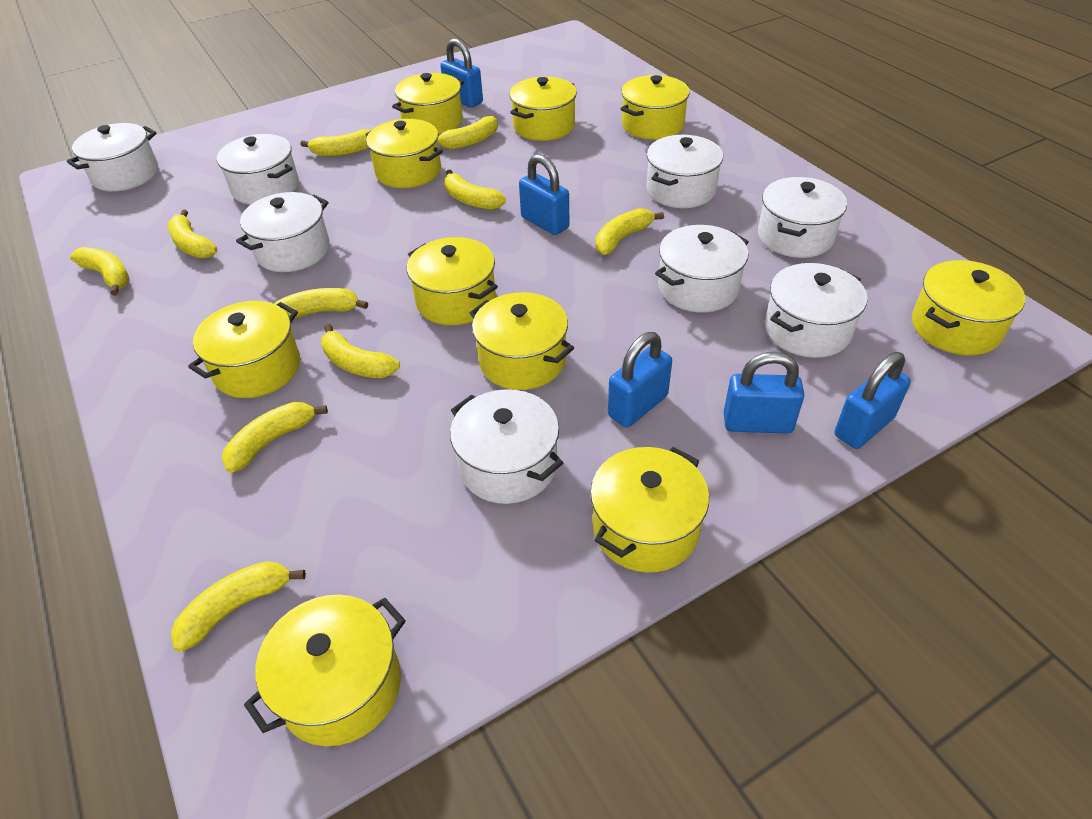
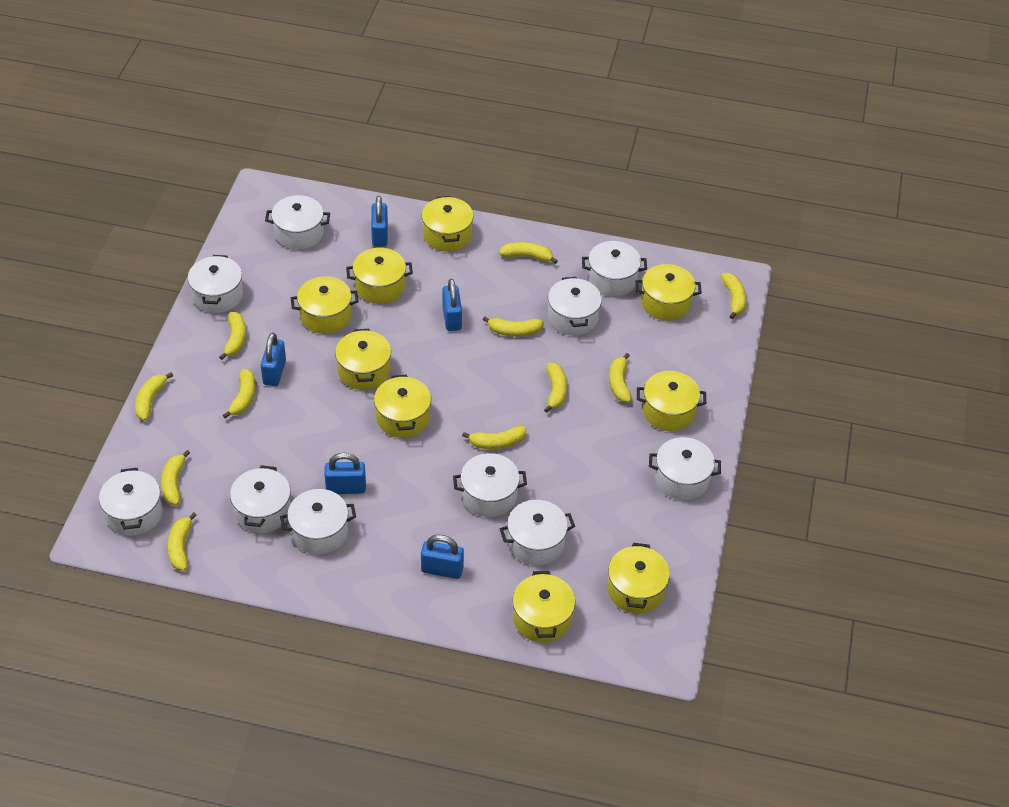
white pot: [67,123,158,191] [217,134,299,205] [236,192,330,272] [450,389,563,504] [646,135,723,208] [655,225,749,312] [758,177,847,258] [765,263,867,358] = 8 -> [99,468,163,536] [188,255,243,313] [230,465,291,533] [265,195,330,250] [280,489,356,555] [453,453,527,517] [500,500,575,565] [548,277,602,335] [582,241,647,297] [649,437,721,500] = 10
yellow banana: [70,247,129,296] [168,210,218,258] [171,561,306,652] [222,402,328,473] [274,288,368,320] [300,129,371,156] [321,324,400,378] [438,116,498,149] [444,169,506,210] [596,208,664,255] = 10 -> [135,372,173,421] [161,450,190,505] [168,512,197,571] [219,312,246,360] [223,369,256,418] [462,426,526,449] [482,316,544,337] [499,242,558,264] [544,363,567,413] [609,353,632,402] [721,273,746,319] = 11
yellow pot: [188,301,300,398] [244,595,406,746] [365,119,443,188] [392,73,464,135] [407,237,498,325] [470,292,574,390] [509,77,577,141] [590,447,709,573] [621,75,690,140] [912,260,1025,355] = 10 -> [291,276,359,334] [335,329,391,390] [346,248,413,304] [374,374,431,438] [422,196,473,251] [513,571,575,643] [607,543,670,614] [635,264,702,321] [637,371,706,431] = 9

